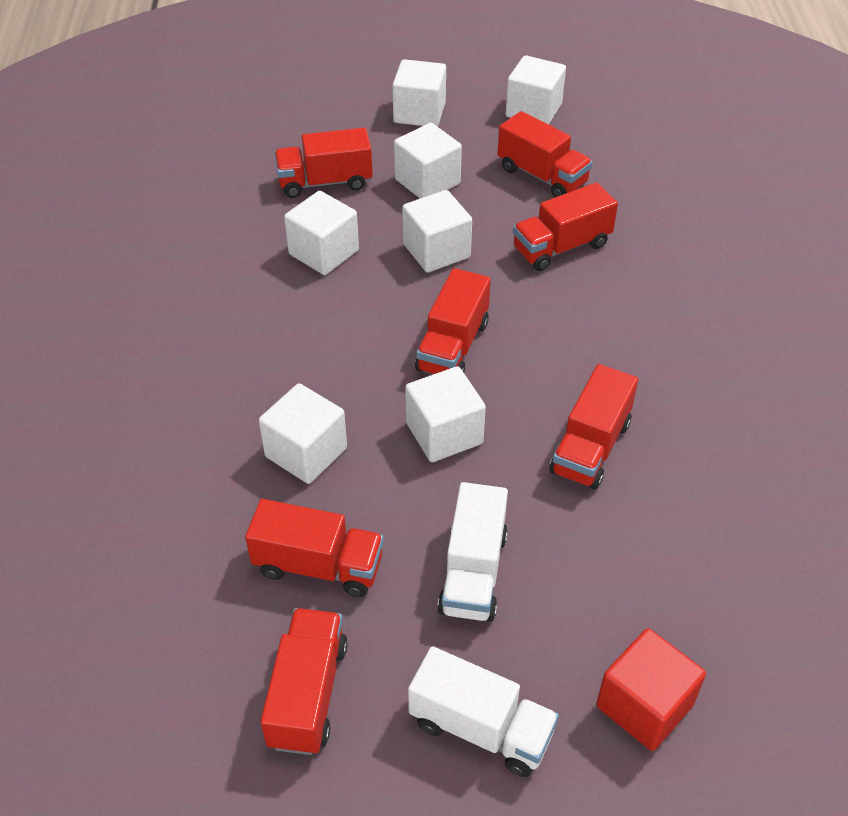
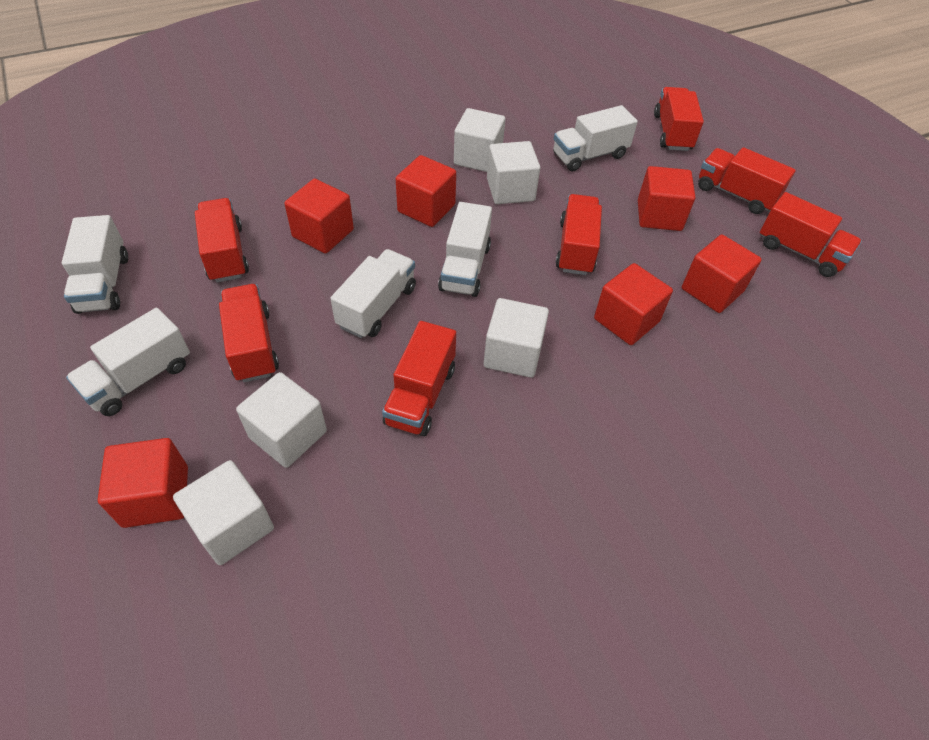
red cube: [596,628,706,751] = 1 -> [98,438,188,528] [284,179,354,254] [396,155,456,227] [594,263,673,345] [638,166,695,231] [682,234,762,313] = 6
white cube: [259,383,347,484] [284,191,359,275] [392,59,446,127] [394,123,462,198] [402,190,472,273] [405,366,486,462] [506,55,566,125] = 7 -> [173,460,274,565] [236,372,327,468] [454,108,505,172] [484,298,549,378] [487,141,540,204] = 5
white truck: [408,646,559,777] [438,482,508,622] = 2 -> [62,215,128,314] [66,308,190,416] [330,249,416,338] [438,202,492,297] [553,105,638,172] = 5

